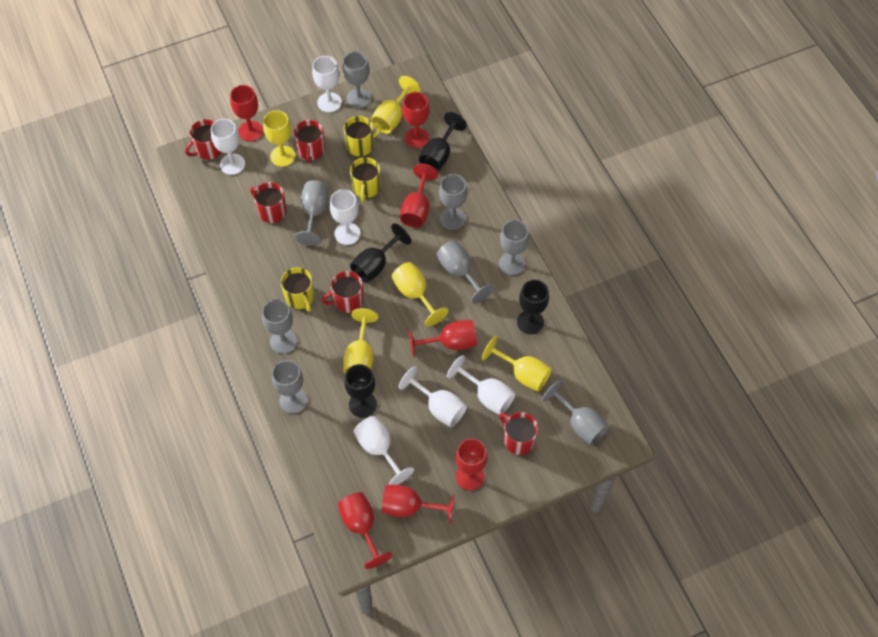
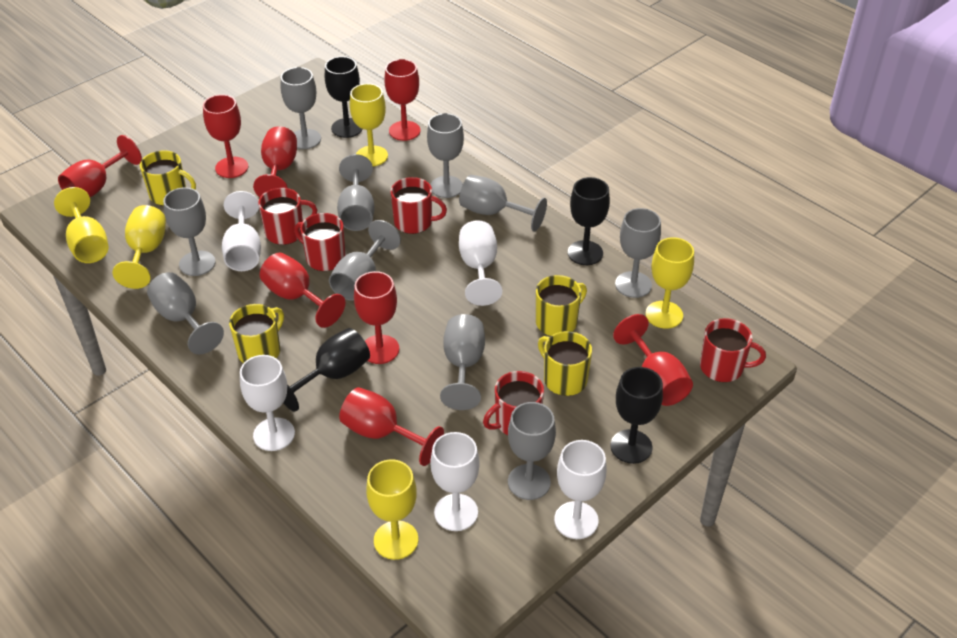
grey goblet: [262,300,297,354] [272,360,307,414] [295,180,329,246] [343,51,371,108] [436,240,494,304] [439,174,467,230] [499,220,529,275] [542,380,609,445] = 8 -> [147,272,224,354] [163,187,216,276] [281,67,321,149] [329,220,401,301] [337,154,375,231] [427,113,464,198] [440,314,485,410] [459,175,547,231] [508,402,556,500] [615,208,661,298] = 10
red goblet: [230,85,263,141] [338,492,392,569] [382,485,455,524] [400,164,438,228] [402,92,430,148] [408,320,477,357] [455,438,487,491] = 7 -> [58,135,142,197] [203,94,248,178] [253,126,297,197] [260,253,345,328] [339,387,444,466] [354,271,399,364] [384,59,421,141] [613,314,693,406] = 8
white goblet: [211,119,245,175] [312,56,342,112] [330,189,360,245] [353,416,414,485] [399,366,467,427] [447,355,516,415] = 6 -> [222,191,261,271] [240,355,295,451] [430,432,480,531] [459,220,502,306] [554,440,607,539] = 5
yellow mug: [281,267,314,312] [343,116,382,156] [350,157,381,202] = 3 -> [140,151,196,206] [229,304,284,363] [536,275,587,336] [538,331,592,396] = 4

